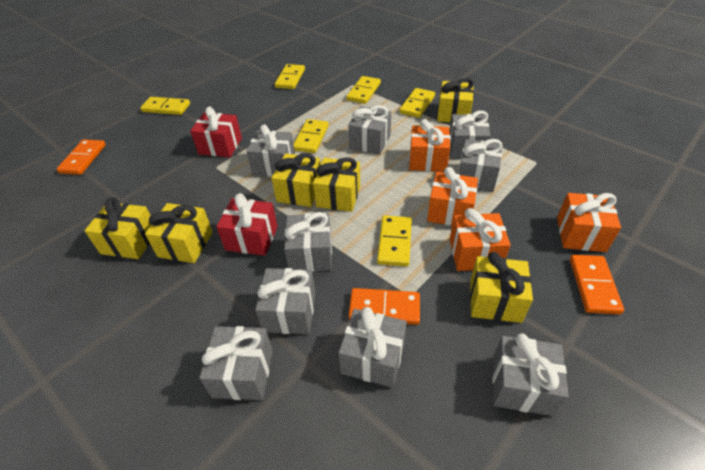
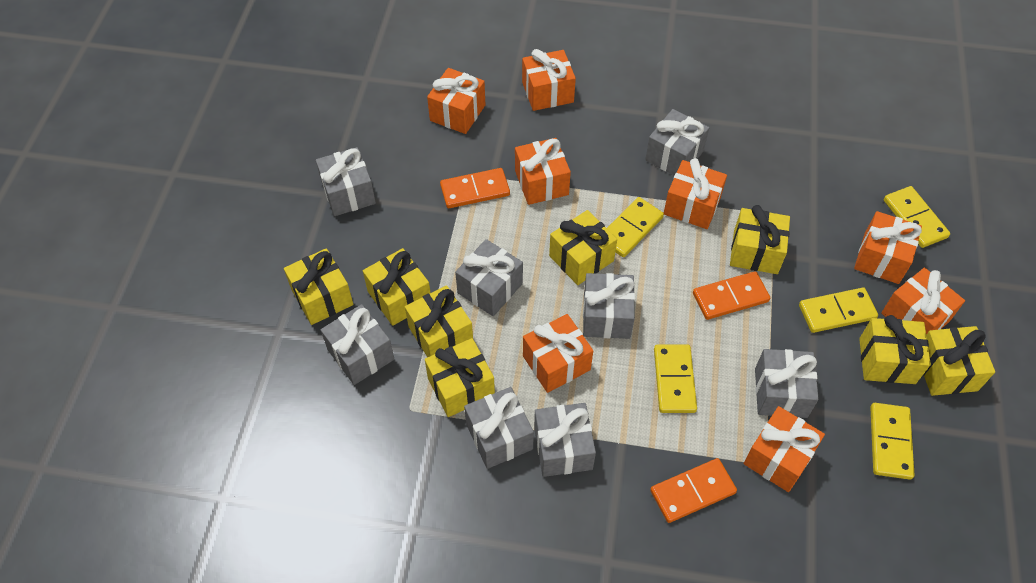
grey gift: [199,326,273,400] [247,124,295,177] [255,268,316,334] [284,212,332,272] [339,307,407,388] [348,105,391,154] [450,111,491,160] [458,139,503,192] [492,333,569,416] = 9 -> [316,147,376,216] [321,304,394,385] [455,239,523,316] [464,387,534,469] [534,403,596,477] [583,273,635,339] [645,109,709,176] [755,349,819,418] = 8
orange gift: [409,119,451,172] [427,167,478,226] [450,208,511,271] [557,193,621,252] = 4 -> [427,68,485,134] [515,138,571,205] [522,49,576,111] [523,314,593,393] [664,158,727,229] [744,406,825,492] [854,211,922,284] [881,268,965,335] = 8
red gift: [190,106,242,157] [216,193,278,256] = 2 -> none = 0
yellow domino: [140,97,190,115] [275,64,305,89] [294,119,329,153] [346,76,381,104] [377,215,412,266] [399,88,435,118] = 6 -> [607,197,664,257] [654,344,697,413] [799,288,878,333] [870,403,915,480] [884,186,950,248] = 5
yellow gift: [84,197,151,259] [145,203,213,263] [271,153,321,207] [313,157,360,212] [437,78,474,123] [470,252,533,323] = 6 -> [284,248,353,325] [363,248,431,326] [405,286,473,357] [425,338,495,417] [549,210,617,285] [730,205,790,274] [859,315,931,384] [923,326,995,396] = 8

